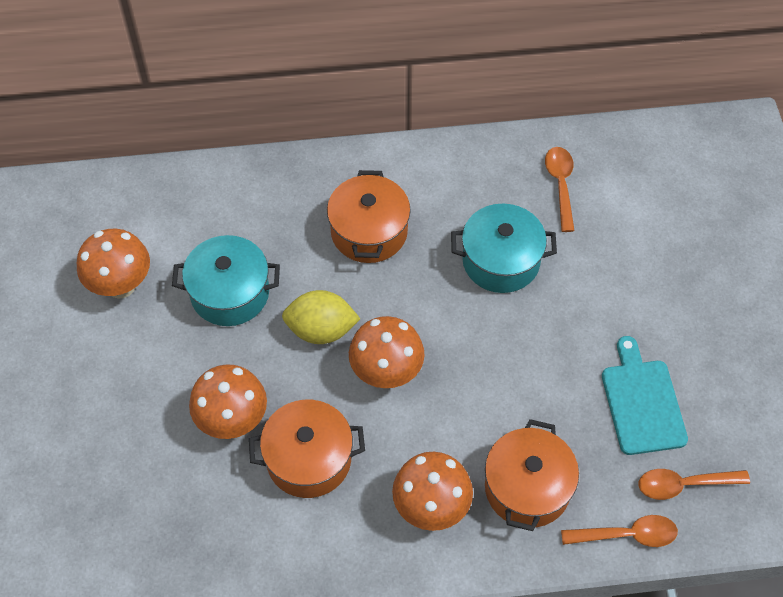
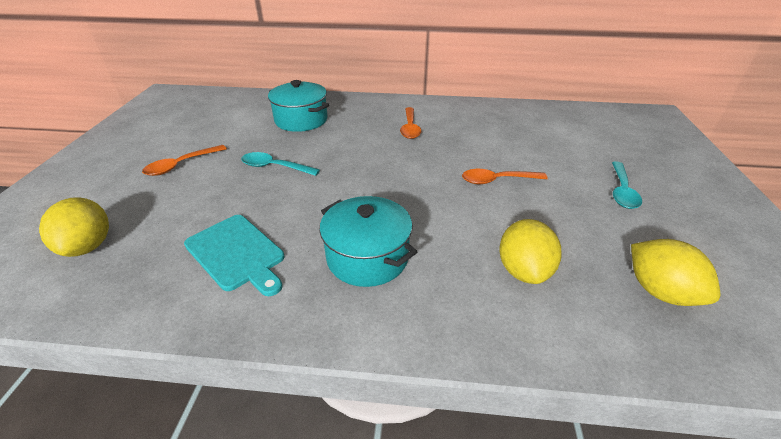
orange mushroom: [77,229,150,299] [189,364,267,439] [349,316,425,388] [392,452,473,531] = 4 -> none = 0
orange pot: [249,400,365,498] [327,170,411,263] [485,419,579,531] = 3 -> none = 0
turquoise spoon: none = 0 -> [241,152,320,176] [612,162,642,209] = 2
yellow lemon: [282,290,360,344] = 1 -> [39,197,109,257] [499,219,562,284] [631,239,720,306] = 3

